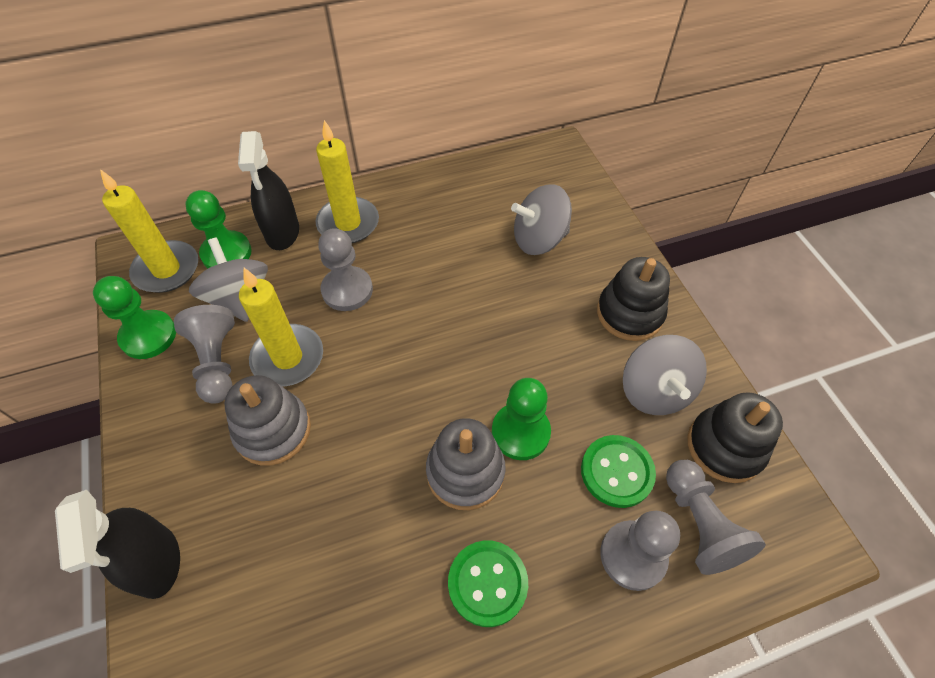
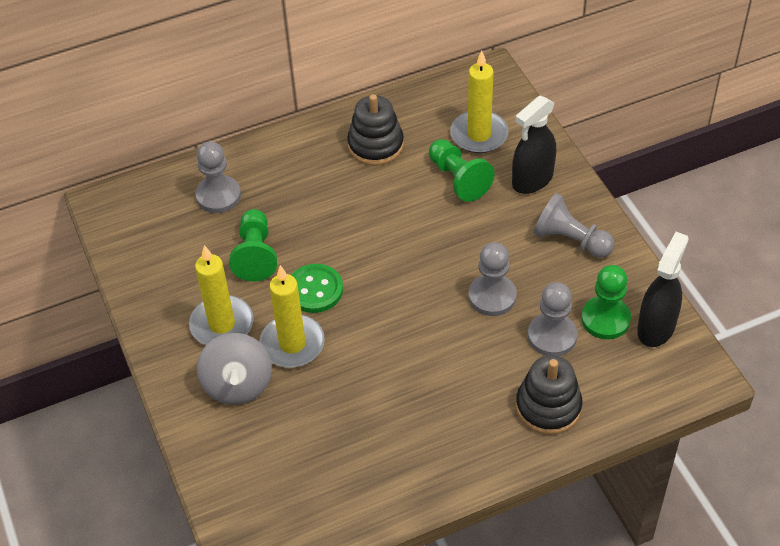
green button: [448,540,528,627] [581,435,656,508] = 2 -> [291,264,343,313] = 1
grey spinning top: [189,237,268,322] [511,184,572,255] [623,335,707,415] = 3 -> [197,333,272,405] = 1
grey stacking toy: [224,375,311,466] [426,418,506,510] = 2 -> none = 0

